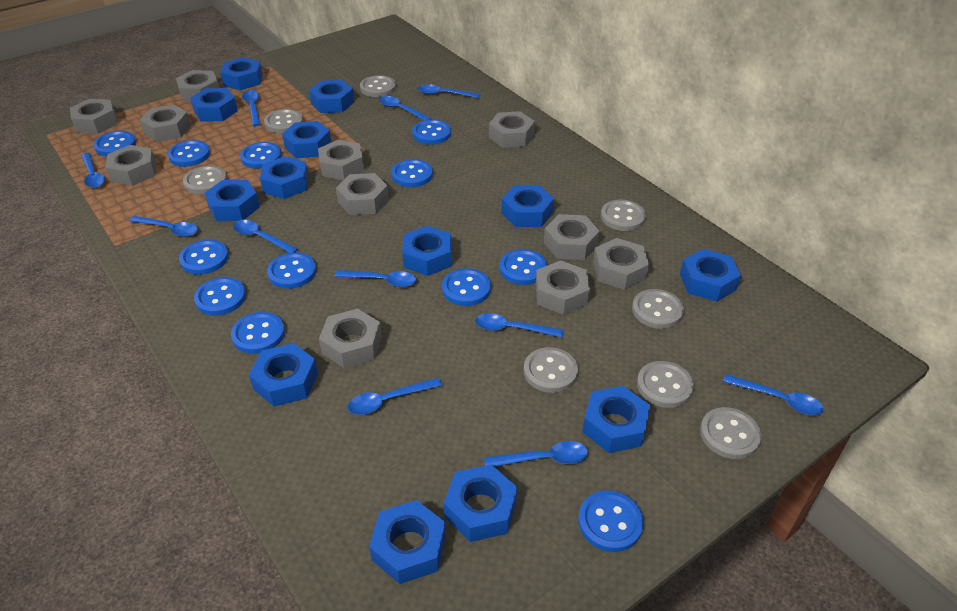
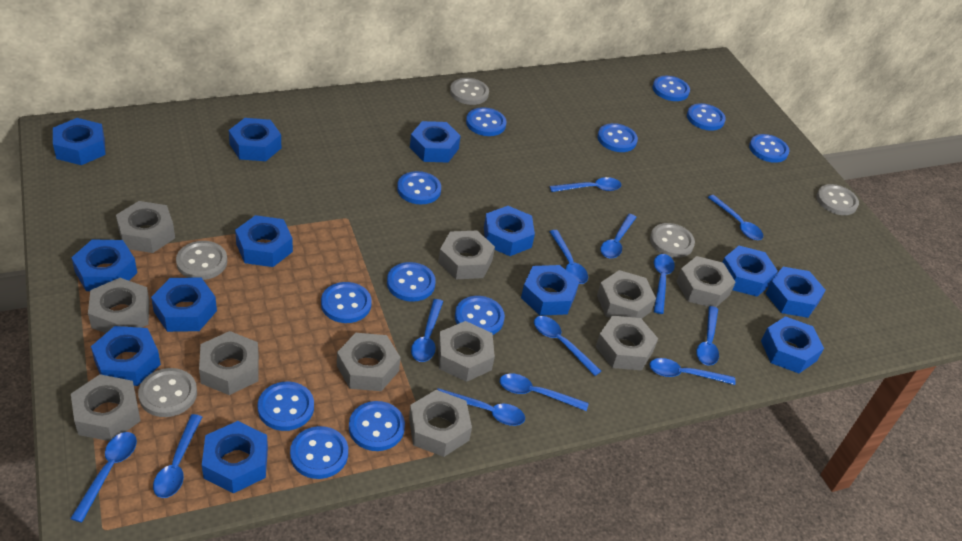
blue spoon: [81,153,105,188] [130,216,198,237] [233,220,298,253] [242,90,261,126] [335,270,416,287] [348,378,442,415] [379,96,432,120] [418,84,480,98] [475,313,564,338] [484,441,588,467] [723,374,824,415] = 11 -> [70,432,137,523] [153,414,202,498] [411,299,443,362] [437,388,525,426] [500,373,589,411] [534,316,601,376] [549,230,588,284] [550,177,621,192] [600,214,637,259] [650,358,736,385] [654,254,675,314] [696,306,719,366] [708,195,763,240] = 13
grey button: [183,166,227,194] [264,109,303,133] [360,75,396,97] [524,347,578,393] [601,200,646,231] [632,289,684,329] [637,361,694,408] [700,407,761,459] = 8 -> [138,368,197,417] [176,241,227,280] [450,78,489,105] [650,223,695,258] [816,184,859,215] = 5

